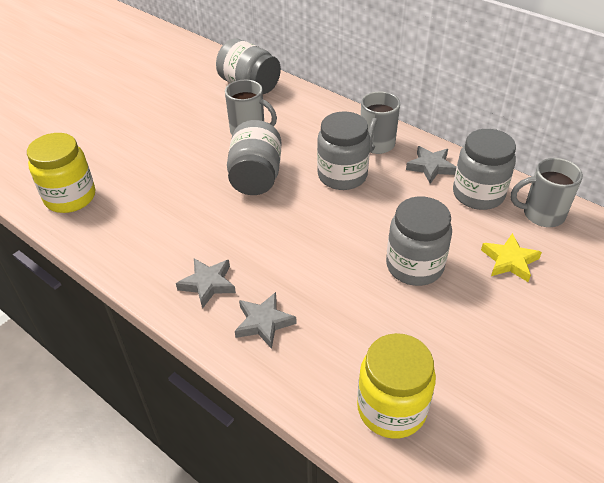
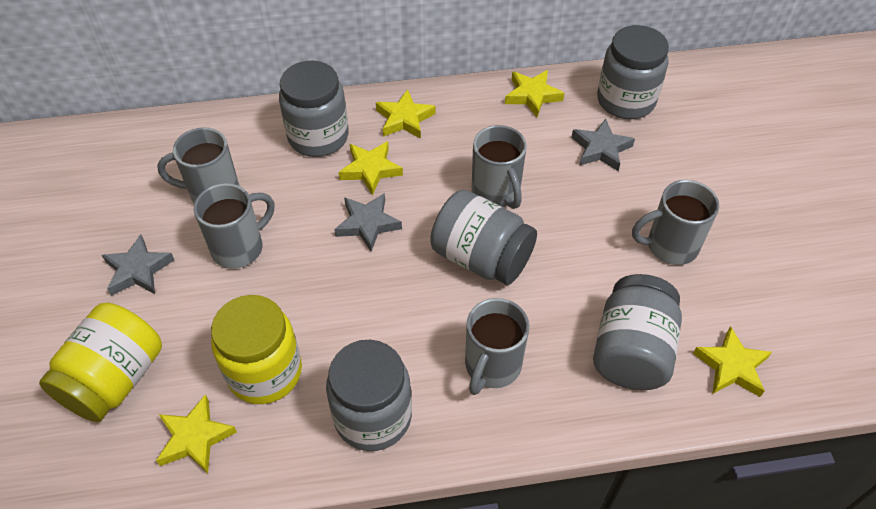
grey mug: [225,80,277,135] [361,92,400,154] [511,158,583,227] = 3 -> [157,127,240,203] [194,183,274,269] [465,298,529,395] [472,125,527,209] [632,180,719,265] = 5
yellow star: [481,233,542,282] = 1 -> [156,394,237,474] [338,141,403,195] [376,89,435,139] [505,70,564,117] [693,326,772,397] = 5

